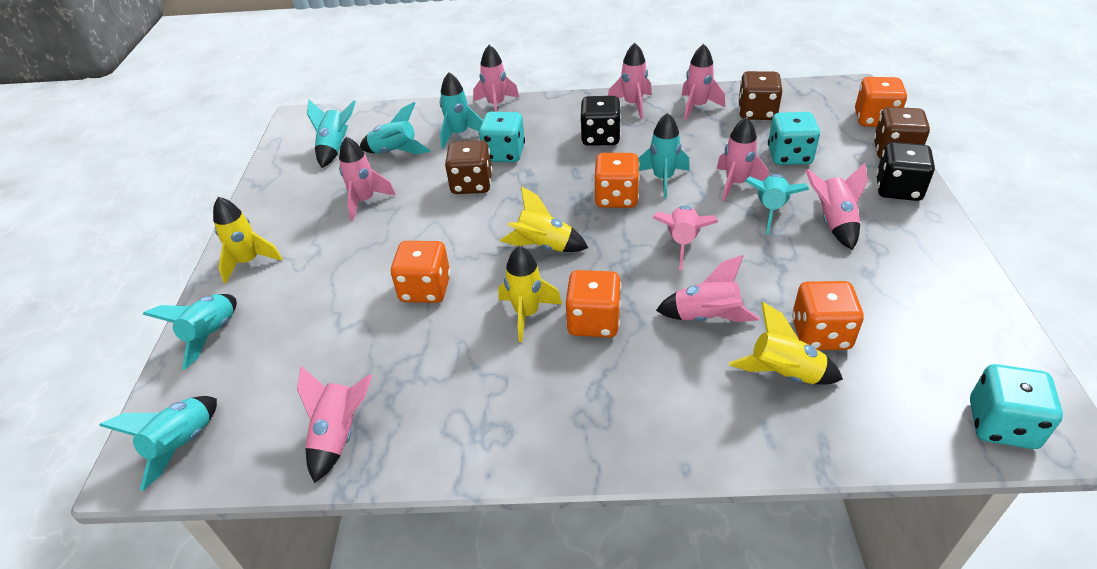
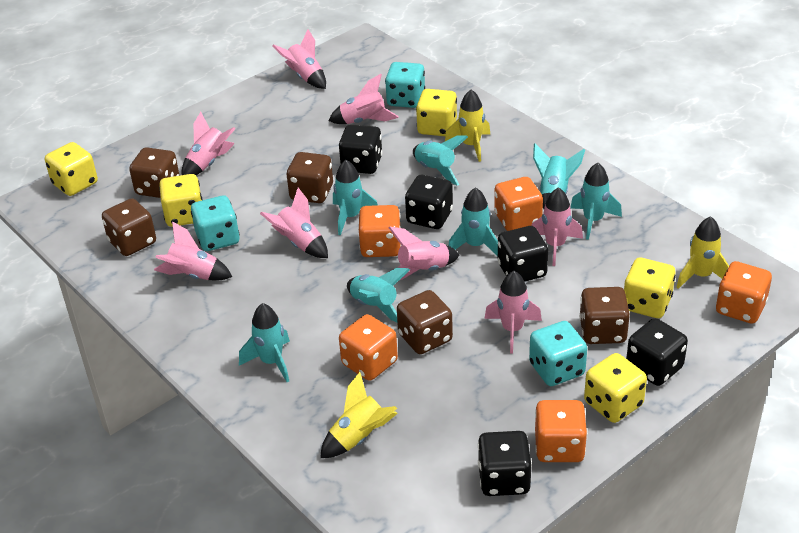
black dice: [580,96,621,146] [876,142,935,201] = 2 -> [339,124,383,174] [405,175,453,229] [478,431,532,496] [498,226,548,282] [626,318,688,386] = 5
brown dice: [445,140,492,194] [738,71,783,120] [874,107,930,159] = 3 -> [102,199,156,256] [129,147,180,198] [287,152,333,203] [397,290,453,354] [579,287,630,344] = 5
pink rocket: [297,366,372,483] [339,137,396,221] [473,45,519,112] [608,43,652,119] [653,206,718,271] [656,255,760,322] [681,44,725,120] [717,117,769,201] [805,163,868,250] = 9 -> [154,221,232,280] [182,112,236,175] [260,188,328,258] [272,29,326,89] [329,74,399,124] [389,227,459,280] [484,271,542,354] [531,187,583,266] = 8
yellow dice: none = 0 -> [45,142,98,196] [159,174,203,227] [416,89,457,136] [584,353,647,423] [624,258,676,318] = 5
yellow rocket: [213,197,282,284] [498,246,562,342] [500,186,588,252] [729,302,843,384] = 4 -> [320,372,398,458] [445,90,490,162] [677,216,729,289] = 3

